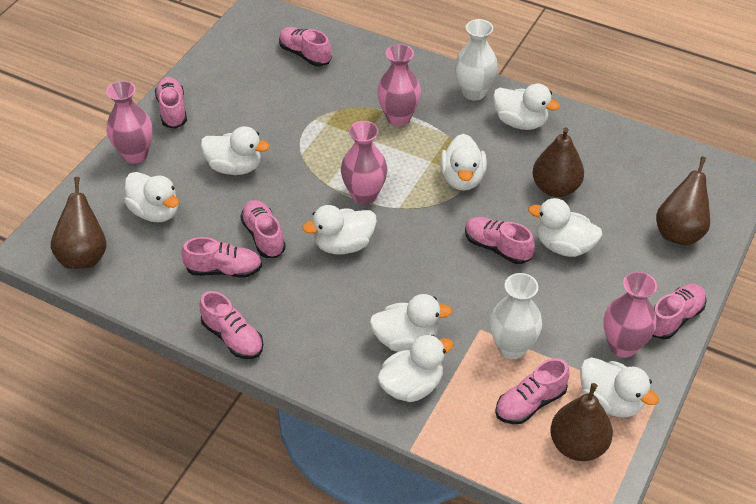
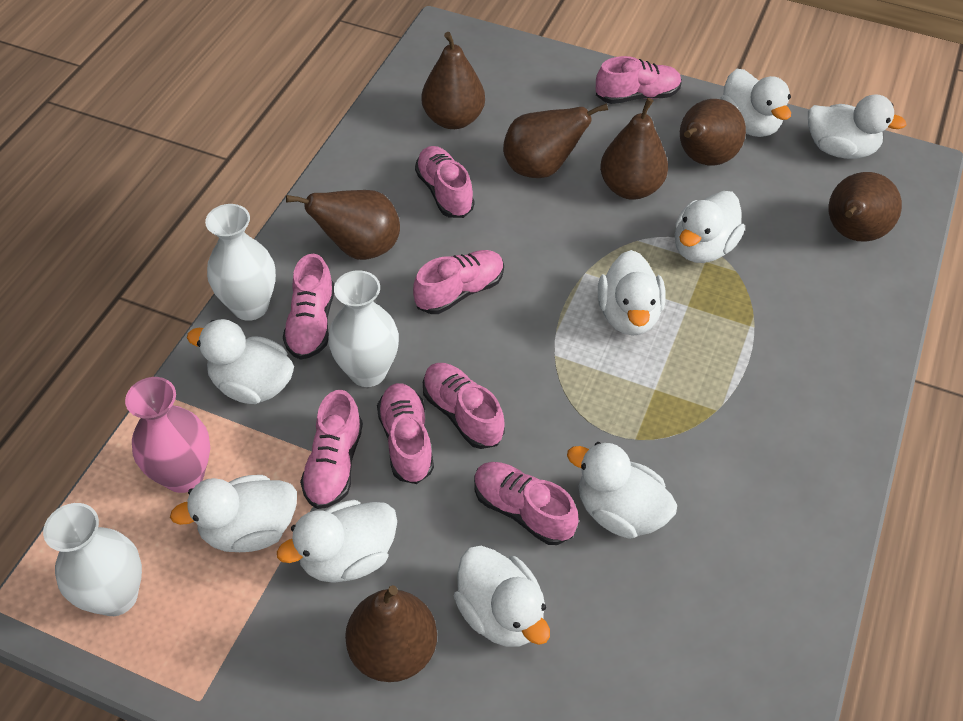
brown pear: [51,177,107,269] [532,127,584,197] [550,383,613,461] [656,157,710,246] = 4 -> [286,190,400,260] [345,585,437,682] [422,32,485,129] [503,103,608,178] [600,98,668,200] [680,99,746,166] [828,172,902,242] = 7
pink vase: [106,81,152,164] [341,121,387,205] [377,44,421,126] [603,271,657,358] = 4 -> [125,377,210,493] = 1
white vase: [455,19,498,101] [490,273,542,359] = 2 -> [43,503,142,616] [205,204,276,321] [328,270,399,387] = 3

